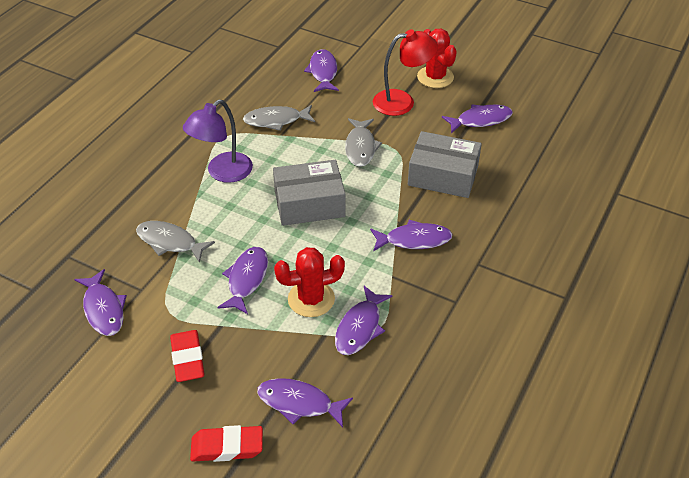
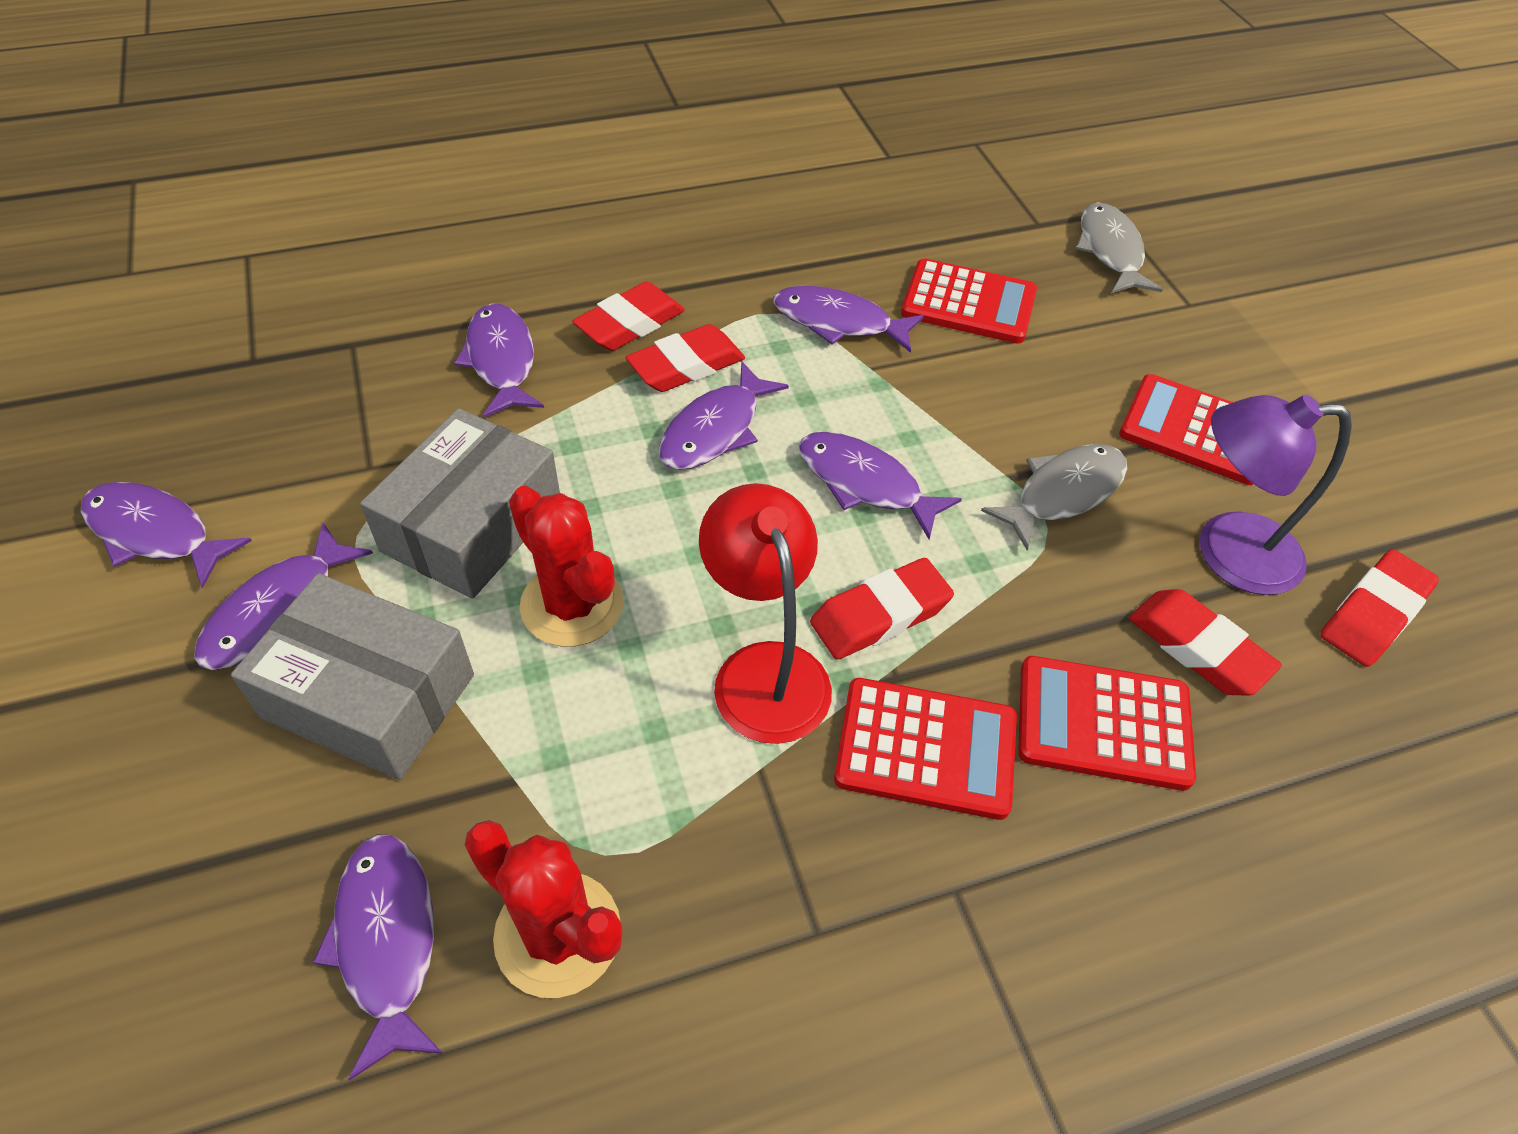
grey fish: [136,221,215,263] [243,105,315,131] [345,118,382,167] = 3 -> [981,444,1127,551] [1075,202,1163,294] = 2
red calculator: none = 0 -> [834,678,1017,820] [901,258,1037,344] [1018,656,1196,791] [1119,374,1253,485] = 4
red eraser: [170,330,205,382] [190,425,263,462] = 2 -> [572,282,685,351] [626,324,745,392] [810,558,954,660] [1129,589,1282,696] [1320,550,1439,667] = 5

